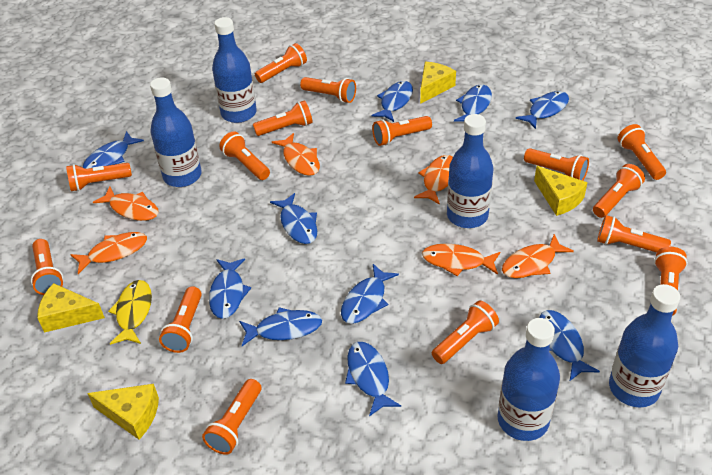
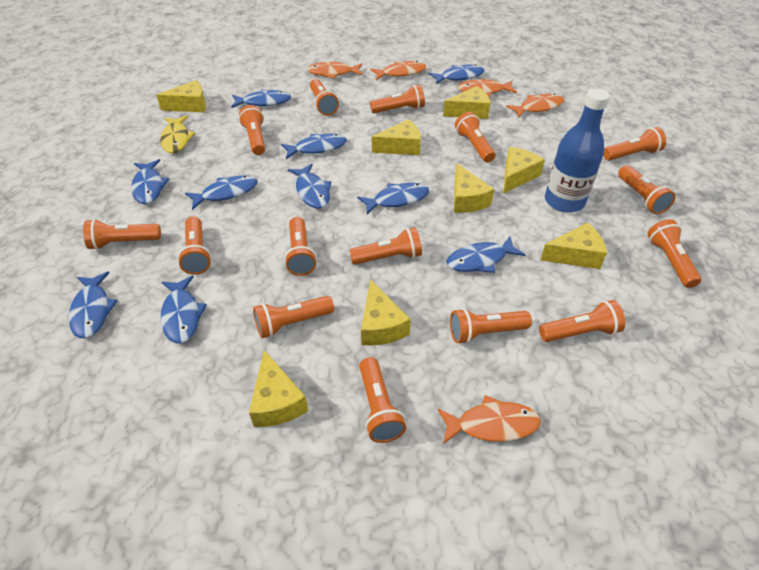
blue bottle: [150,77,202,187] [212,17,257,123] [447,114,493,228] [497,318,560,441] [609,284,680,407] = 5 -> [545,88,610,213] = 1
orange fish: [70,232,147,274] [93,187,159,221] [272,133,320,176] [414,155,453,205] [422,244,500,276] [502,234,574,278] = 6 -> [307,62,362,79] [370,61,426,80] [438,395,540,444] [458,79,517,97] [506,93,564,118] = 5
yellow cheese: [37,283,105,333] [87,384,159,440] [420,62,456,104] [534,166,588,216] = 4 -> [156,80,206,112] [249,350,308,427] [361,279,411,346] [372,119,421,155] [443,86,490,119] [454,163,494,213] [503,147,545,194] [540,222,607,269] = 8

